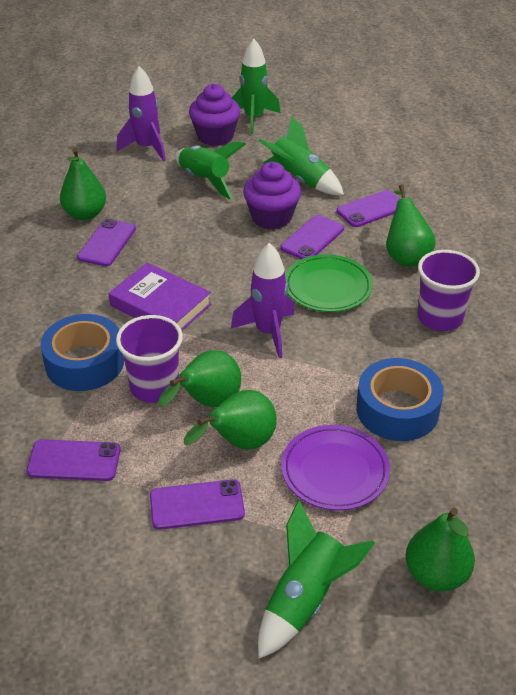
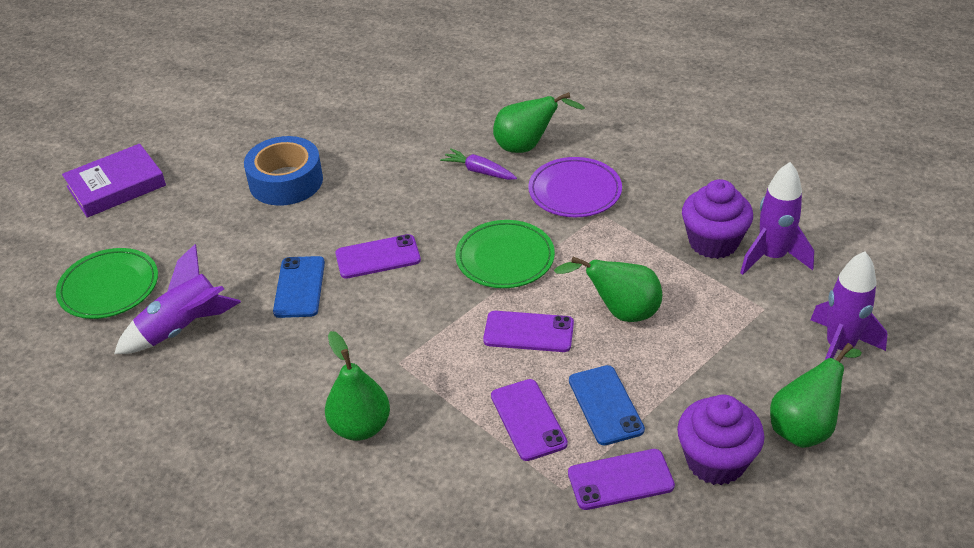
blue phone: none = 0 -> [273,256,325,318] [569,365,645,445] = 2
blue tape: [40,314,124,391] [356,358,444,441] = 2 -> [244,136,323,206] = 1
green pear: [60,148,106,220] [158,350,241,407] [184,390,277,450] [386,184,436,267] [406,508,475,591] = 5 -> [325,331,390,441] [493,92,585,153] [554,257,662,322] [770,343,862,448] = 4
green plate: [285,254,373,312] = 1 -> [56,248,158,319] [455,220,555,288] = 2
green rocket: [175,142,246,200] [232,39,280,134] [258,117,344,195] [258,500,375,658] = 4 -> none = 0
purple carrot: none = 0 -> [440,148,517,180] = 1
purple cup: [116,315,183,403] [417,250,480,331] = 2 -> none = 0
purple phone: [26,439,121,481] [77,219,136,266] [150,479,245,530] [280,215,344,259] [337,190,400,227] = 5 -> [335,234,421,279] [483,311,574,352] [491,379,568,461] [568,449,675,510] = 4
purple rocket: [116,66,166,161] [231,243,294,358] = 2 -> [114,244,241,354] [740,162,814,275] [811,251,887,360] = 3

